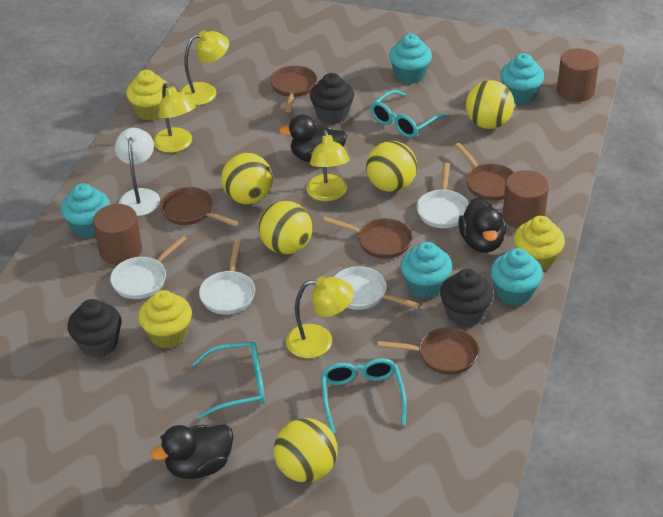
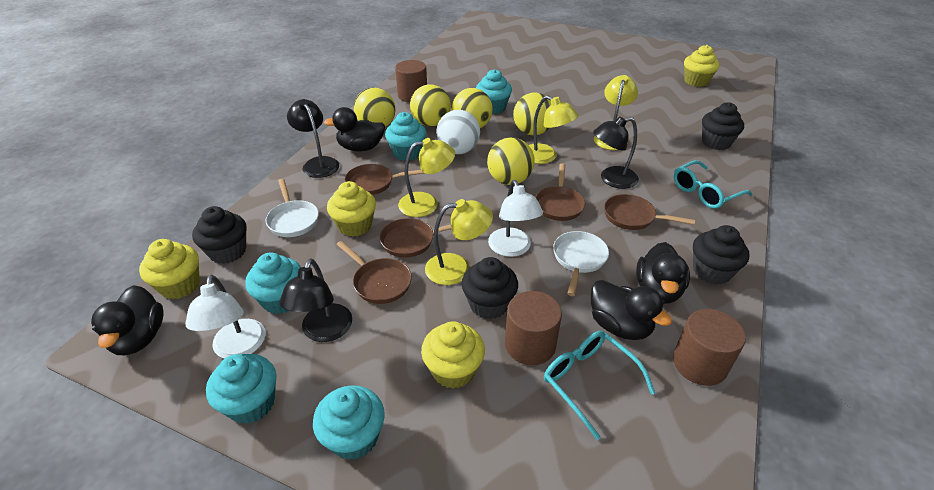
black cupcake: [67,299,122,358] [310,73,354,124] [440,269,493,327] = 3 -> [192,206,247,264] [462,257,518,319] [693,225,749,285] [702,102,744,150] = 4
black duck: [151,424,233,479] [279,114,347,162] [458,197,506,253] = 3 -> [91,285,164,355] [324,107,385,151] [591,280,672,340] [636,242,690,303] = 4
black lamp: none = 0 -> [279,258,352,342] [287,99,339,178] [593,117,639,189] = 3
turquoise glasses: [192,341,265,418] [321,358,407,433] [370,90,449,138] = 3 -> [544,331,655,440] [673,160,752,209] = 2
white ball: none = 0 -> [436,110,480,154] = 1
white lamp: [115,128,160,216] = 1 -> [185,275,266,359] [488,180,543,257] = 2
white pan: [110,236,187,299] [199,241,255,315] [334,266,421,310] [417,163,469,228] = 4 -> [266,179,319,237] [553,231,609,296] = 2
yellow cupcake: [126,70,167,121] [138,290,192,349] [514,216,565,271] = 3 -> [139,239,200,299] [327,181,376,237] [421,321,485,389] [684,45,719,87] = 4

